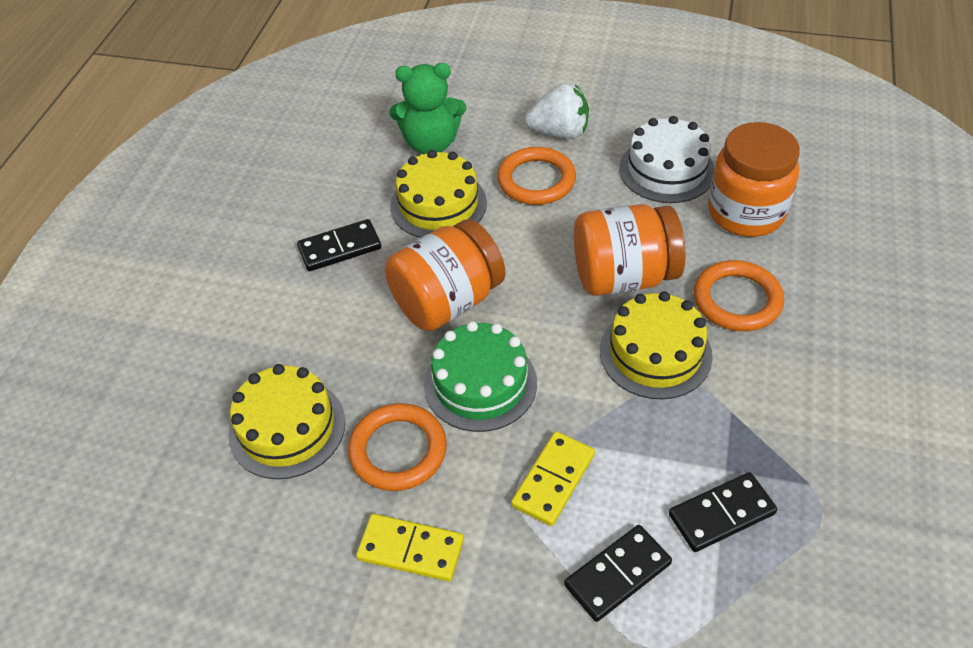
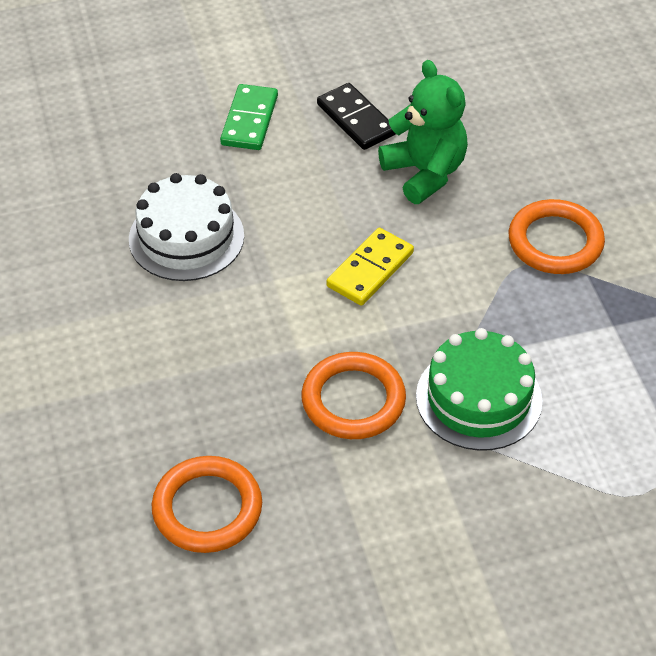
black domino: [297,219,381,271] [564,525,672,622] [669,472,777,552] = 3 -> [317,83,396,150] = 1
green domino: none = 0 -> [220,84,278,150] = 1
orange jar: [385,219,505,331] [574,204,685,296] [708,122,800,237] = 3 -> none = 0
white strawberry: [525,83,589,139] = 1 -> none = 0
yellow cake: [228,364,345,479] [390,150,487,238] [600,291,713,399] = 3 -> none = 0
yellow domino: [356,514,464,582] [511,431,595,526] = 2 -> [326,228,414,306] = 1

